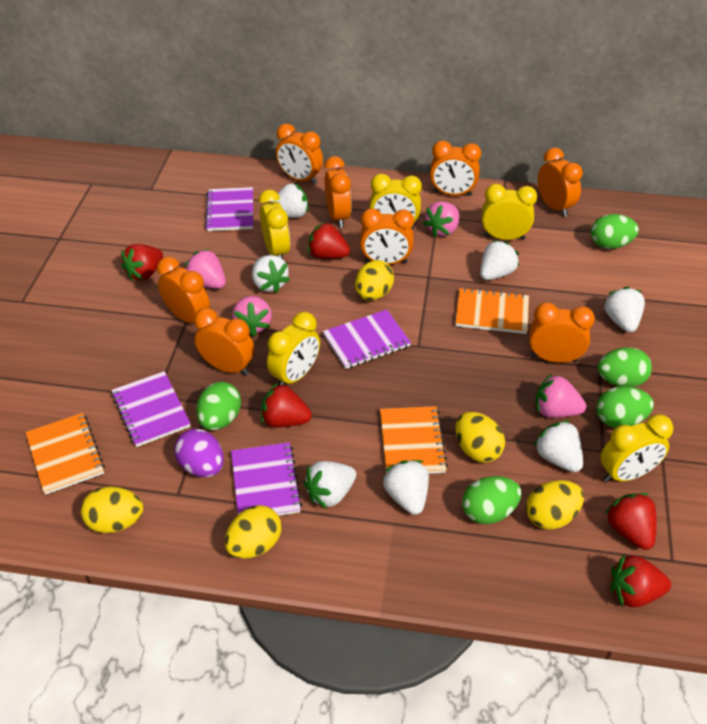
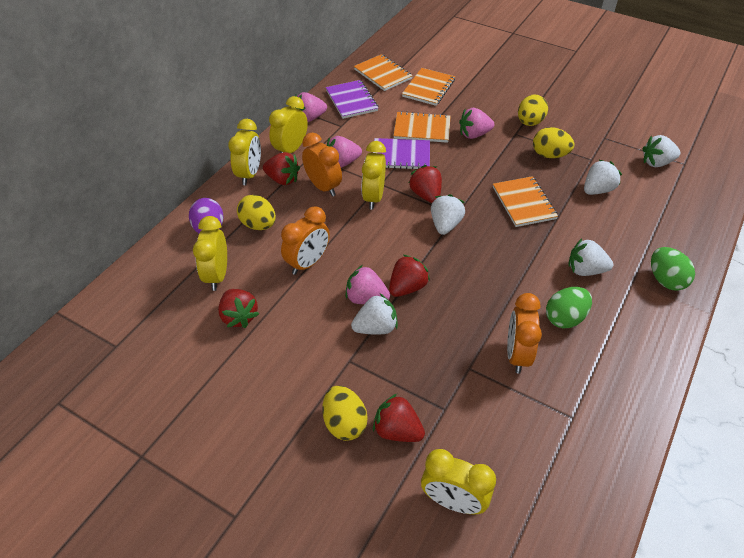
green egg: [196,382,241,430] [462,476,521,524] [591,214,639,249] [596,386,654,428] [598,347,652,387] = 5 -> [546,287,592,329] [651,247,695,291] = 2
orange clock: [157,257,210,323] [194,308,254,375] [276,124,323,185] [324,156,352,228] [360,208,414,265] [430,141,481,196] [529,302,595,363] [538,148,583,217] = 8 -> [281,206,330,275] [302,133,342,197] [507,293,542,373] = 3
orange notebook: [26,413,105,495] [380,406,448,474] [455,288,529,334] = 3 -> [354,54,413,91] [393,111,451,143] [402,68,455,106] [493,176,558,227] = 4
purple notebook: [111,371,191,447] [205,187,253,231] [231,442,302,516] [323,309,411,369] = 4 -> [326,80,378,119] [373,138,430,169] = 2
white strawberry: [252,255,290,293] [272,183,308,218] [304,461,356,509] [383,460,429,515] [480,240,519,280] [533,420,583,472] [603,287,645,333] = 7 -> [351,294,398,335] [431,194,465,235] [568,239,613,276] [584,160,622,195] [642,135,680,167] = 5
yellow egg: [81,486,143,533] [225,505,281,559] [355,260,394,301] [455,412,505,463] [526,480,584,530] = 5 -> [237,195,276,230] [323,386,368,441] [518,94,548,126] [533,127,574,158] = 4

